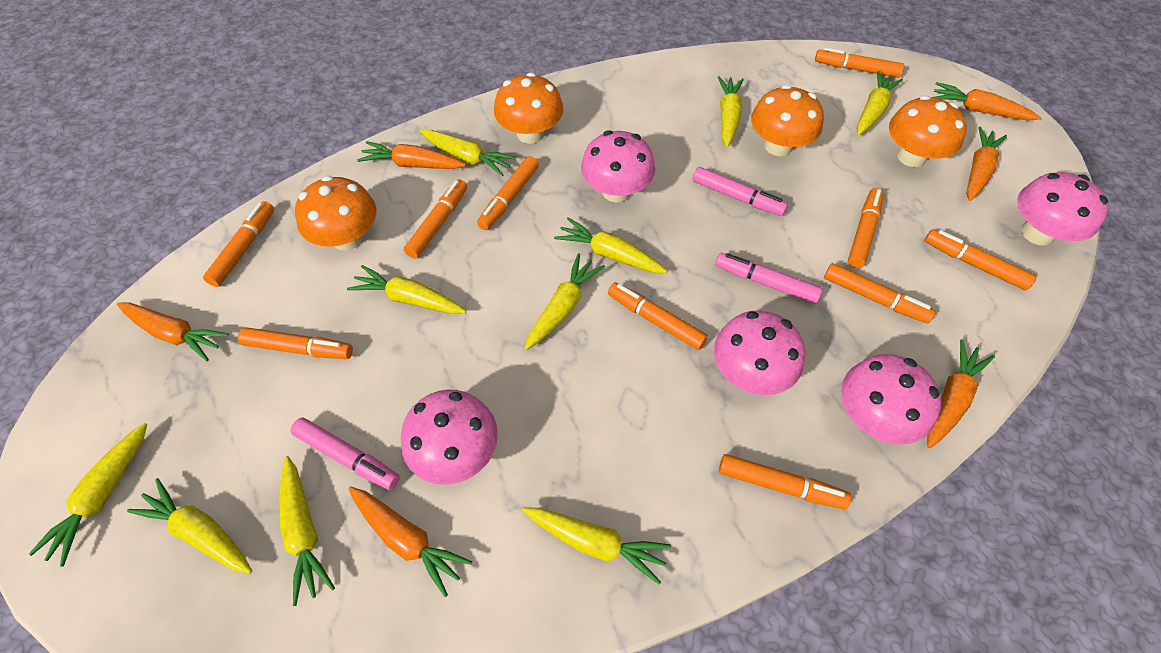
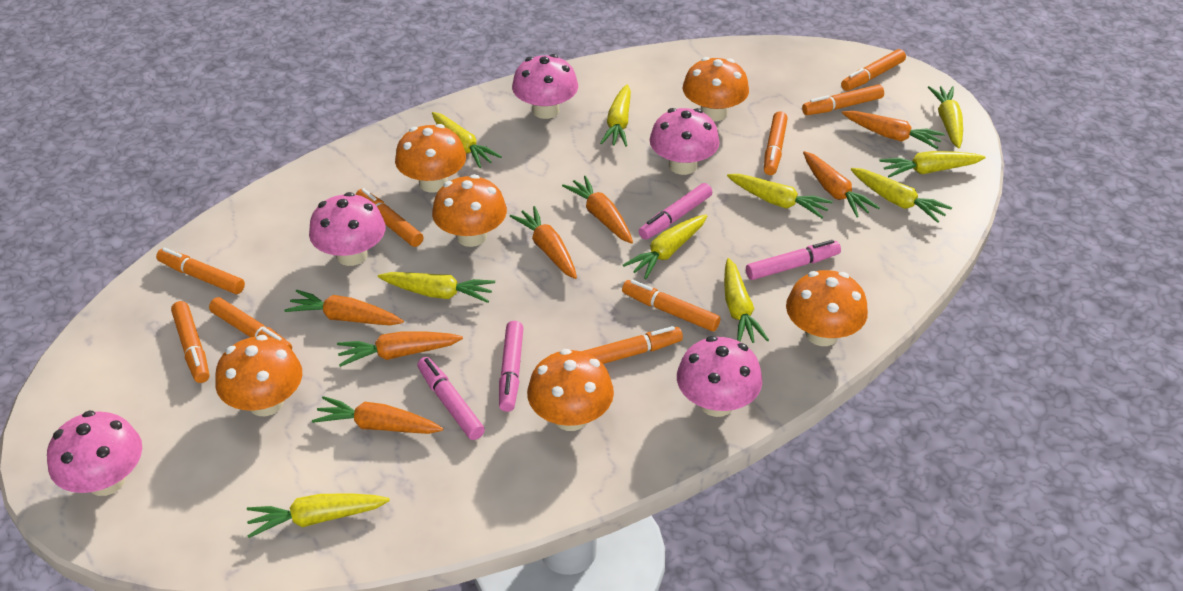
orange carrot: [117,302,229,361] [348,487,472,597] [357,141,466,169] [927,339,995,448] [933,82,1041,120] [966,127,1007,201] = 6 -> [284,290,404,325] [312,396,443,434] [337,332,463,367] [510,206,577,279] [562,176,633,244] [803,151,880,218] [842,111,945,149] = 7
orange marker: [203,201,274,287] [238,327,353,359] [404,179,467,259] [477,156,539,230] [608,282,708,350] [719,454,851,510] [815,48,904,78] [824,263,936,323] [848,188,884,268] [925,229,1036,290] = 10 -> [156,248,245,294] [171,301,210,383] [209,297,292,350] [355,188,423,247] [581,326,683,364] [622,280,720,332] [764,111,788,175] [802,84,884,115] [841,49,906,91] = 9
orange mushroom: [295,176,376,251] [494,73,564,144] [751,85,824,156] [889,95,967,167] = 4 -> [215,335,302,416] [395,124,466,192] [432,174,507,247] [527,349,614,431] [683,57,749,121] [786,270,868,346] = 6
pink marker: [291,418,400,490] [692,167,788,216] [715,253,823,304] = 3 -> [417,357,485,440] [499,321,523,412] [639,183,712,240] [746,240,841,280] = 4

